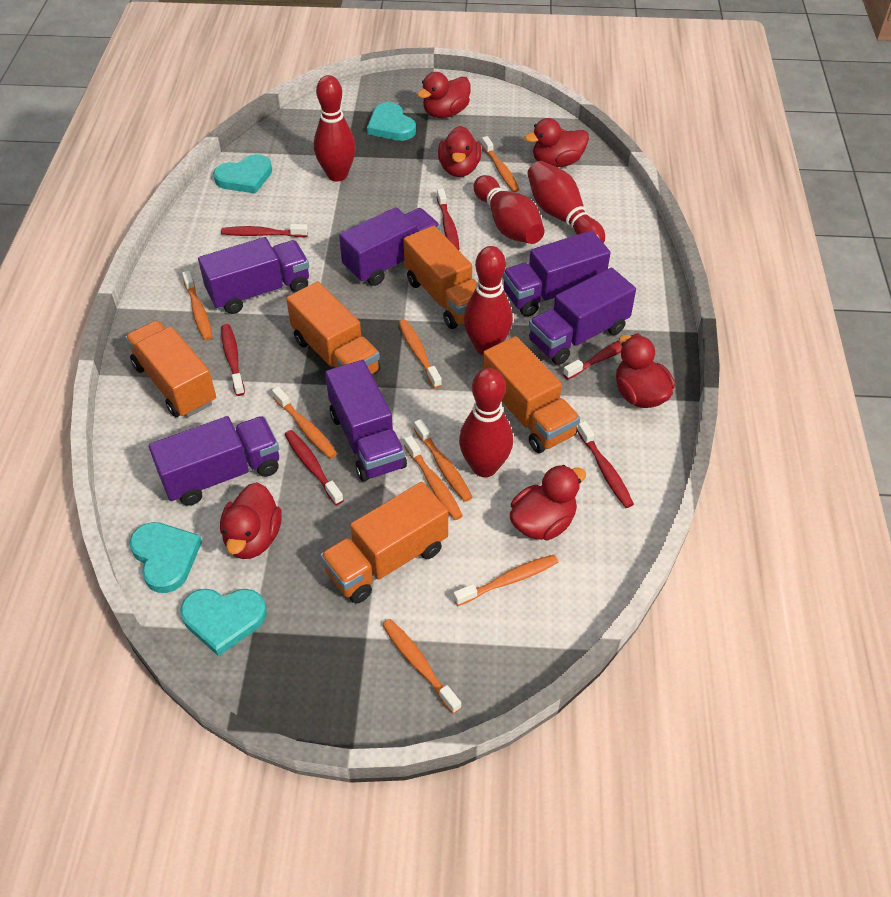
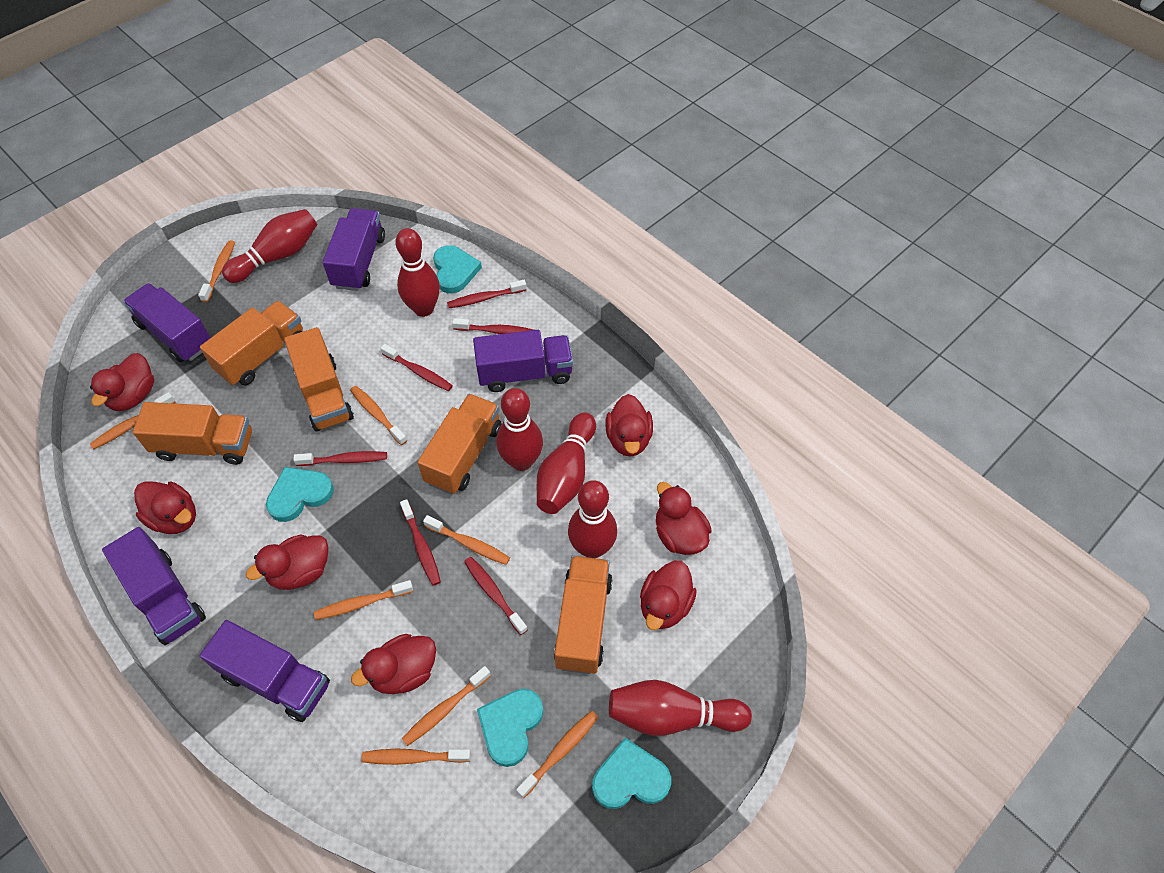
purple truck: [149,416,279,506] [198,237,309,314] [325,360,407,481] [339,207,441,286] [502,230,610,317] [529,268,636,365] = 6 -> [102,527,206,645] [123,283,211,362] [199,620,330,722] [323,208,385,291] [473,330,573,392] = 5
red bowling pin: [314,75,356,181] [459,368,513,477] [464,246,513,355] [474,175,544,244] [527,161,605,243] = 5 -> [222,209,317,283] [395,228,440,317] [496,388,543,471] [537,412,596,514] [568,480,617,558] [609,680,752,736] = 6
red duck: [220,482,282,559] [417,72,471,118] [438,126,481,177] [510,465,586,540] [525,118,589,167] [616,335,675,408] = 6 -> [90,353,154,411] [134,481,196,534] [246,534,328,590] [351,634,436,694] [605,394,653,457] [640,561,697,630] [656,482,712,555] = 7

